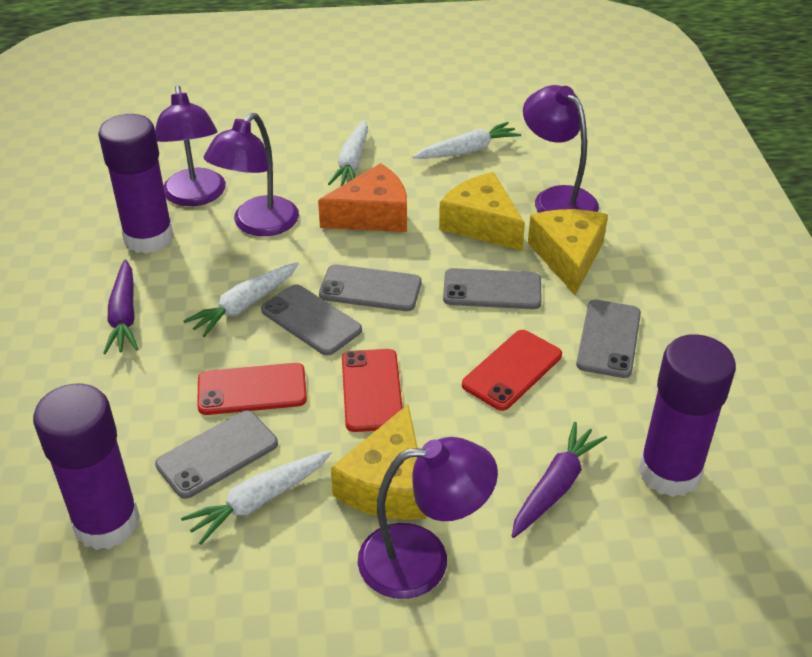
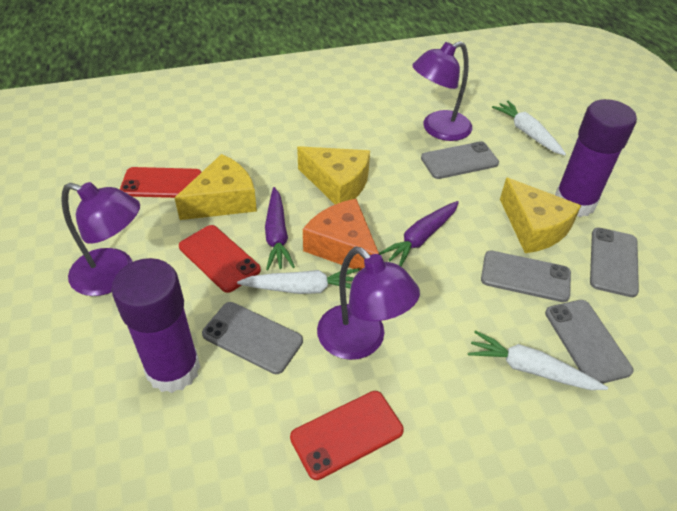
purple glue stick: [33,384,140,550] [98,114,174,254] [638,334,736,497] = 3 -> [112,258,200,393] [555,99,637,217] = 2
purple lamp: [155,85,226,206] [204,113,299,236] [358,437,498,599] [523,85,599,213] = 4 -> [61,182,140,296] [317,247,420,360] [412,41,472,141] = 3
white carrot: [181,451,332,545] [184,262,299,337] [328,120,368,186] [413,122,521,159] = 4 -> [237,268,360,294] [468,330,608,390] [492,100,566,155] = 3

